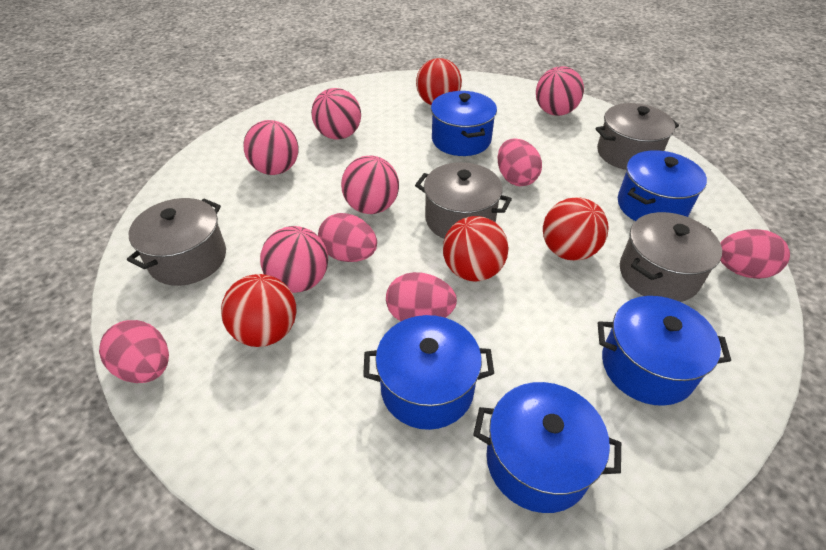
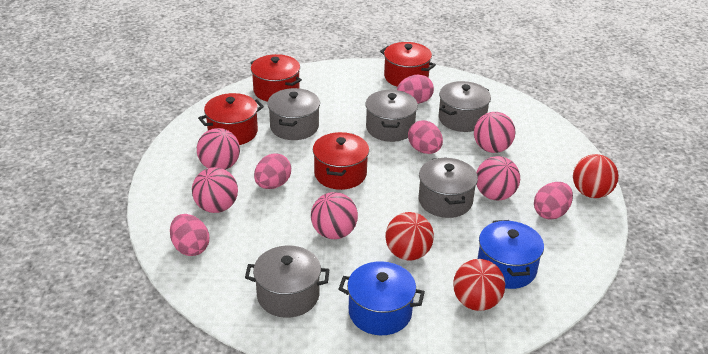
blue pot: [363,315,494,430] [431,91,497,156] [473,382,621,513] [598,296,731,406] [618,150,707,221] = 5 -> [338,261,425,335] [478,220,544,289] = 2
grey pot: [127,198,226,286] [415,162,512,239] [595,103,679,170] [620,212,722,302] = 4 -> [245,246,329,318] [268,88,320,140] [365,90,418,142] [418,157,478,218] [439,81,491,132] = 5
red ball: [221,274,296,347] [416,58,462,105] [443,216,509,282] [543,197,609,261] = 4 -> [385,212,434,261] [453,259,505,311] [573,154,619,198] = 3
red pot: none = 0 -> [198,93,264,145] [250,54,302,102] [313,132,369,190] [380,42,436,87] = 4

